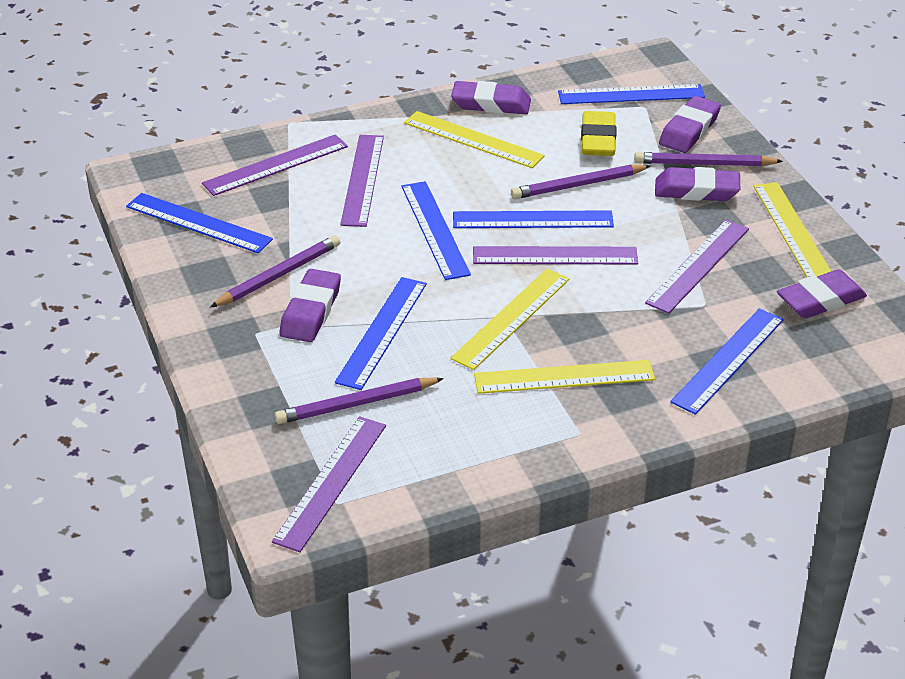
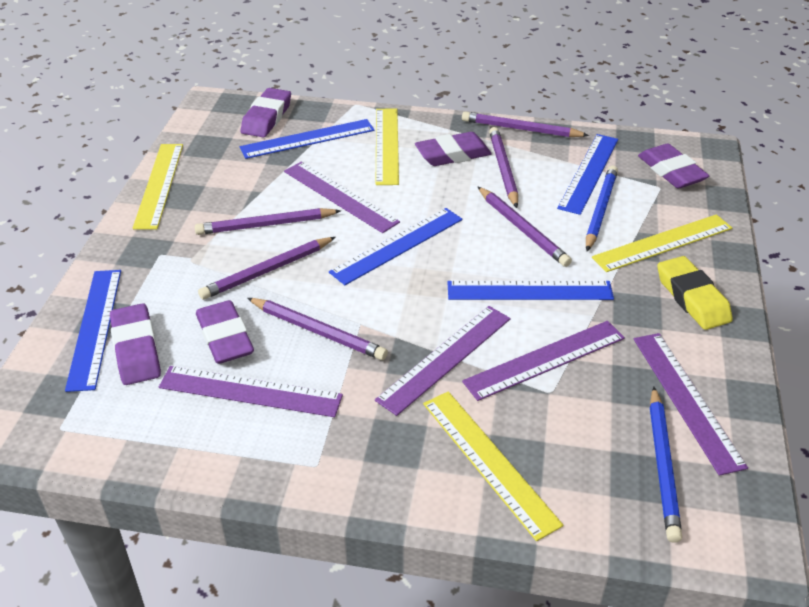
blue pencil: none = 0 -> [586,166,618,251] [650,387,682,543] = 2
blue ruler: [126,193,273,253] [335,277,427,390] [401,181,471,280] [453,210,614,228] [558,84,705,104] [670,308,784,415] = 6 -> [65,270,121,392] [240,119,375,159] [329,208,462,285] [447,281,614,300] [557,134,618,215] = 5
purple pencil: [210,235,340,308] [274,378,444,424] [511,164,651,199] [634,152,783,166] = 4 -> [195,208,341,235] [198,237,336,300] [247,298,388,360] [462,111,589,137] [478,187,572,267] [489,127,518,208] = 6

